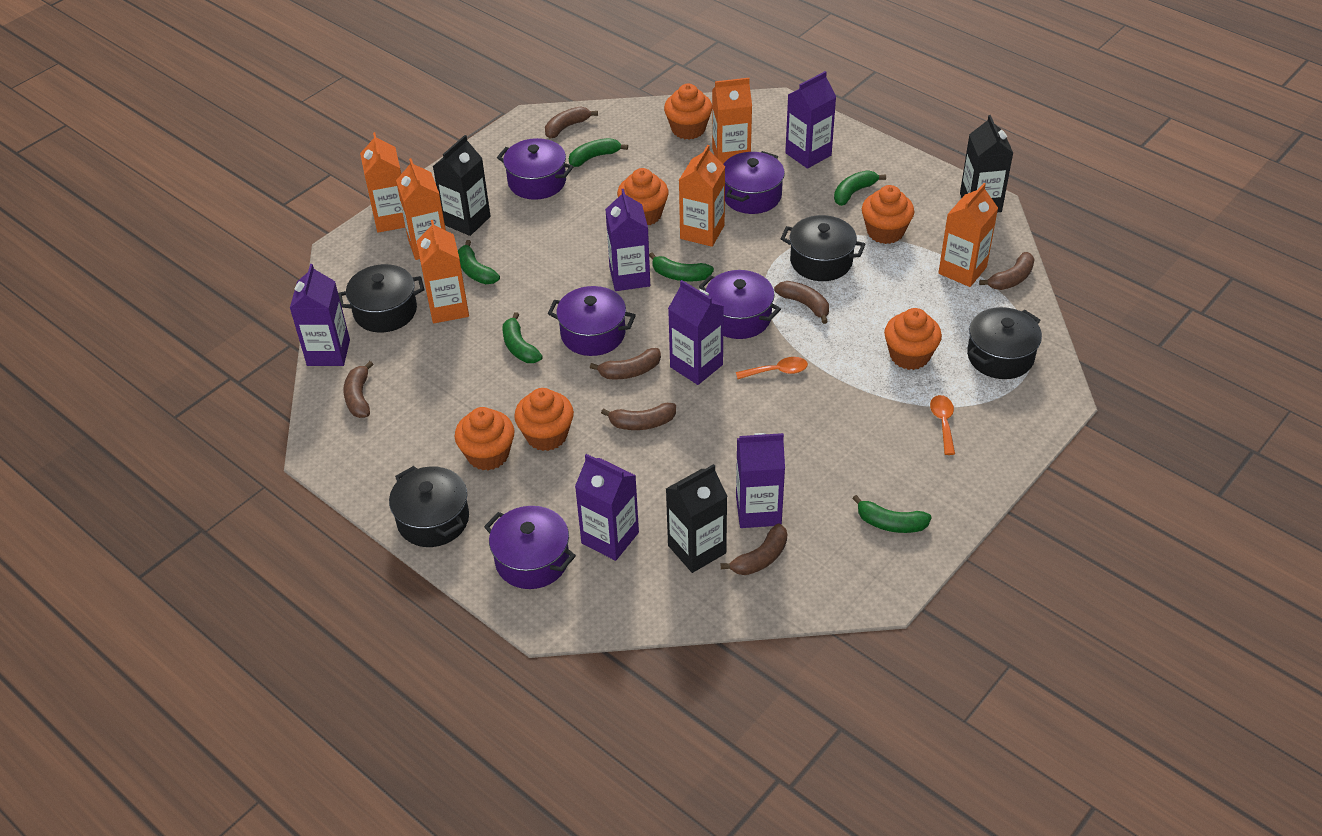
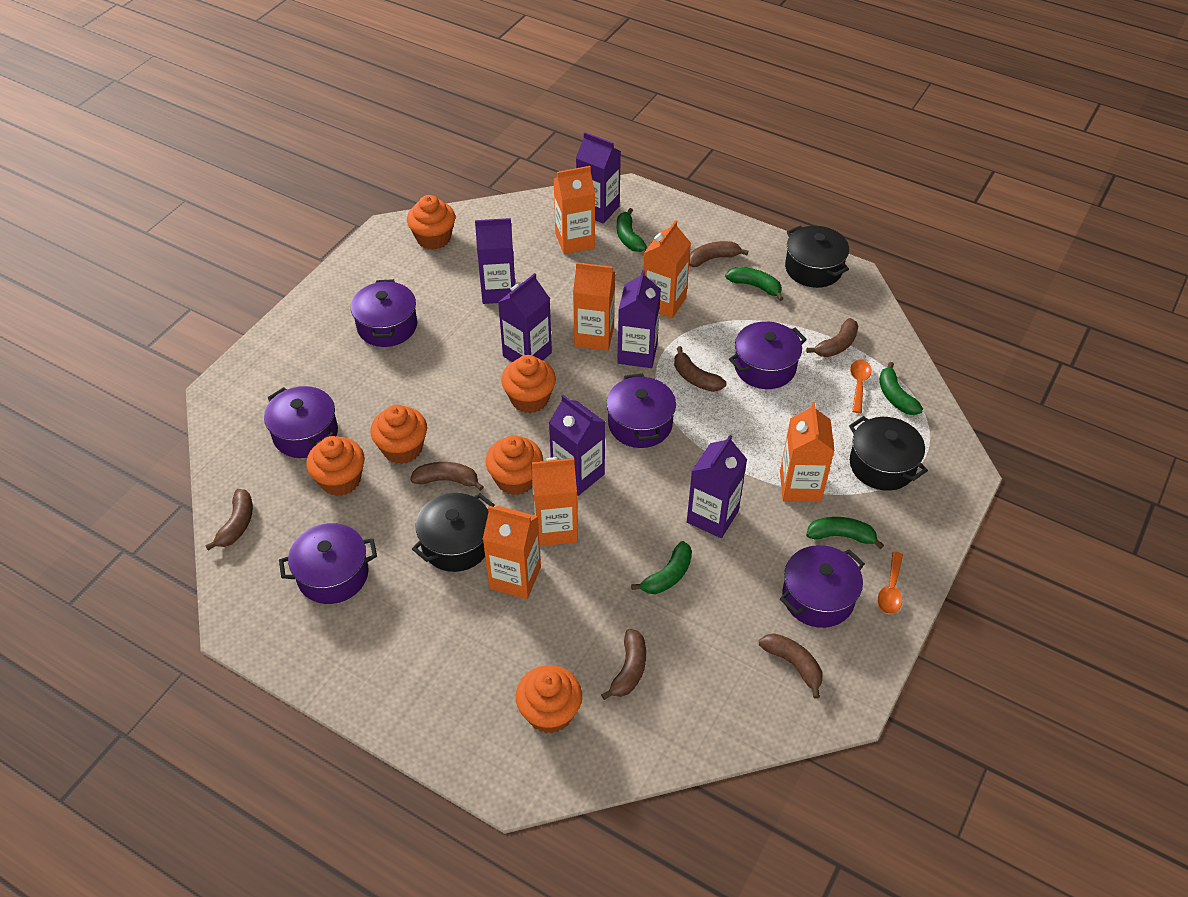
black carton: [432,135,491,236] [666,464,728,573] [960,115,1013,212] = 3 -> none = 0
black pot: [338,264,424,332] [389,466,469,547] [780,215,865,281] [967,307,1042,379] = 4 -> [412,493,495,572] [785,225,849,288] [849,416,928,491] = 3
green banana: [458,240,500,284] [502,312,543,363] [569,138,628,167] [649,253,714,281] [834,170,886,206] [852,495,932,533] = 6 -> [617,208,647,252] [631,541,692,594] [725,267,784,301] [806,517,884,549] [879,362,923,415] = 5
purple pot: [484,506,576,589] [497,138,573,200] [547,286,636,356] [699,270,781,339] [723,151,785,214] = 5 -> [264,386,338,458] [279,523,377,604] [351,279,417,347] [606,373,676,448] [729,321,807,389] [780,545,865,628] = 6

